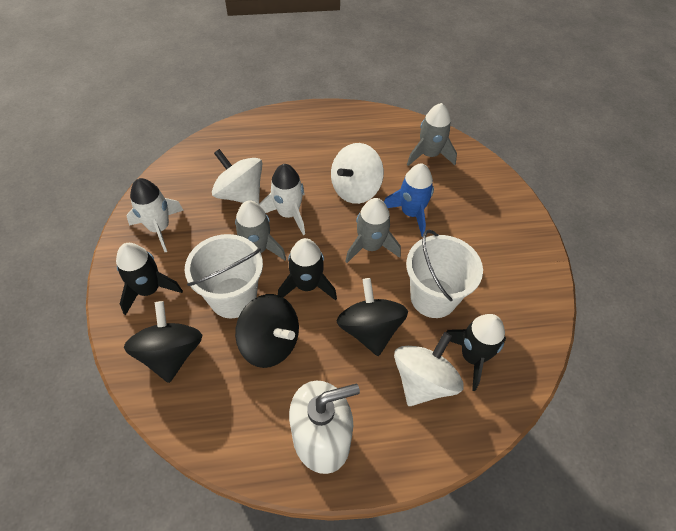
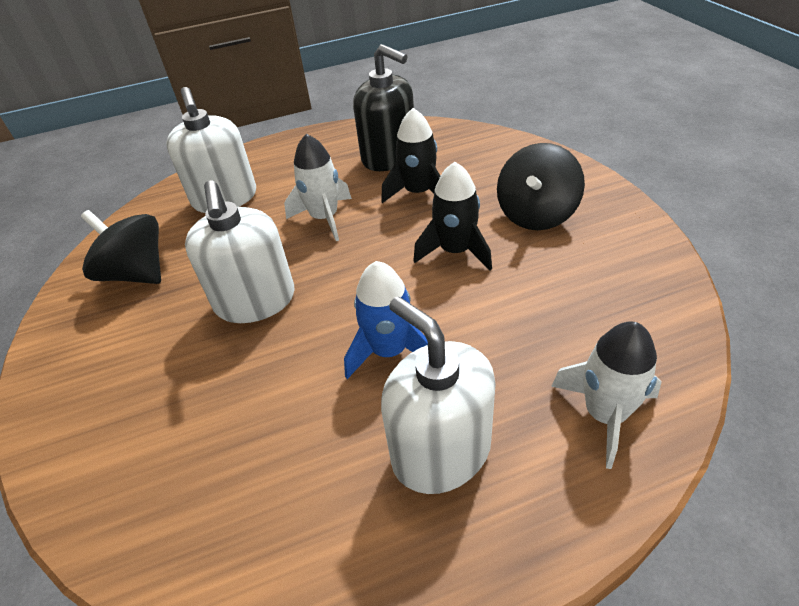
black rocket: [116,243,183,315] [278,238,337,301] [446,314,506,391] = 3 -> [381,108,440,203] [413,162,492,270] = 2
black soap dispenser: none = 0 -> [353,44,414,171] = 1
black spinning top: [124,301,202,383] [235,294,299,368] [337,278,408,356] = 3 -> [81,210,161,284] [497,143,585,230] = 2
grey rocket: [235,200,286,260] [345,198,401,263] [407,103,457,166] = 3 -> none = 0
white bucket: [185,234,263,318] [406,229,483,318] = 2 -> none = 0
white soap dispenser: [289,380,360,474] = 1 -> [167,87,256,213] [185,180,294,323] [381,296,496,494] = 3
white spinning top: [212,149,262,204] [331,143,384,204] [394,332,464,406] = 3 -> none = 0

